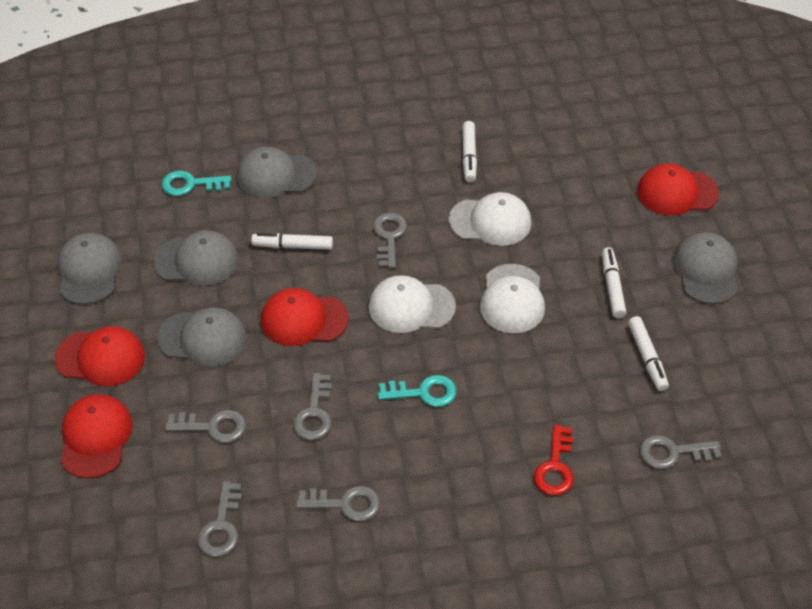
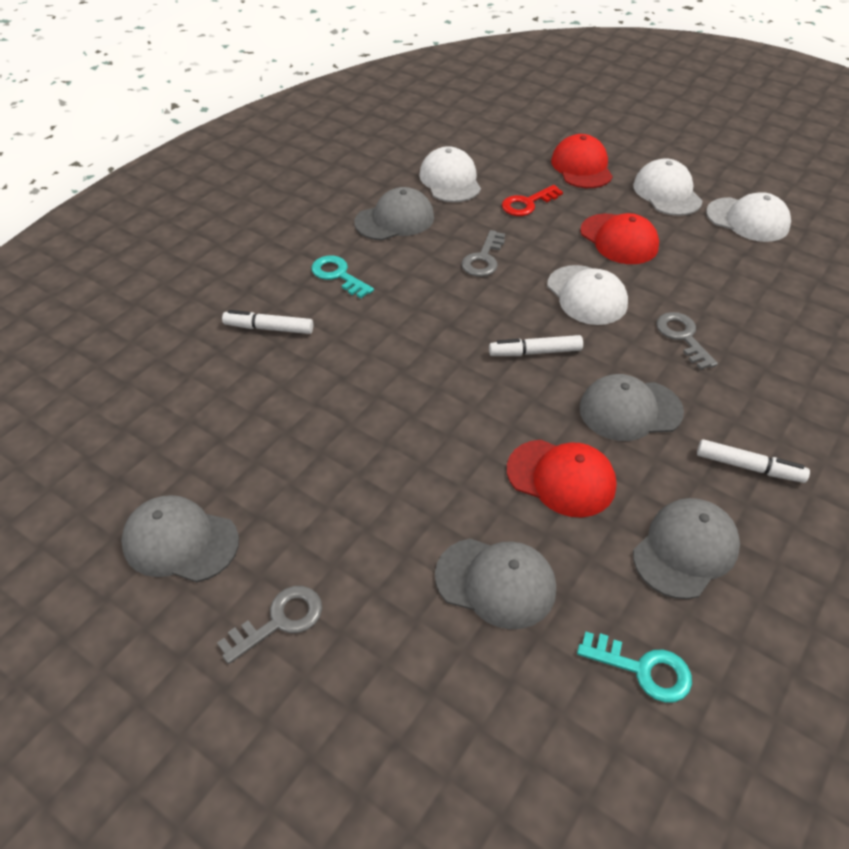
grey key: [165,410,246,443] [197,481,242,557] [293,373,332,440] [296,486,380,521] [373,213,407,268] [640,435,722,469] = 6 -> [217,586,322,664] [462,230,505,277] [656,312,718,370] = 3
red cap: [55,326,145,386] [60,394,133,479] [261,288,349,346] [637,163,719,216] = 4 -> [507,440,616,517] [551,134,613,188] [580,213,659,264] = 3
white cap: [369,275,456,333] [449,192,531,246] [480,264,545,333] = 3 -> [419,146,481,202] [547,265,628,325] [633,158,702,216] [706,192,791,242] = 4
white marker: [251,233,333,250] [462,121,477,182] [602,247,626,318] [628,316,669,391] = 4 -> [222,310,313,334] [489,335,583,356] [697,439,810,483] = 3

